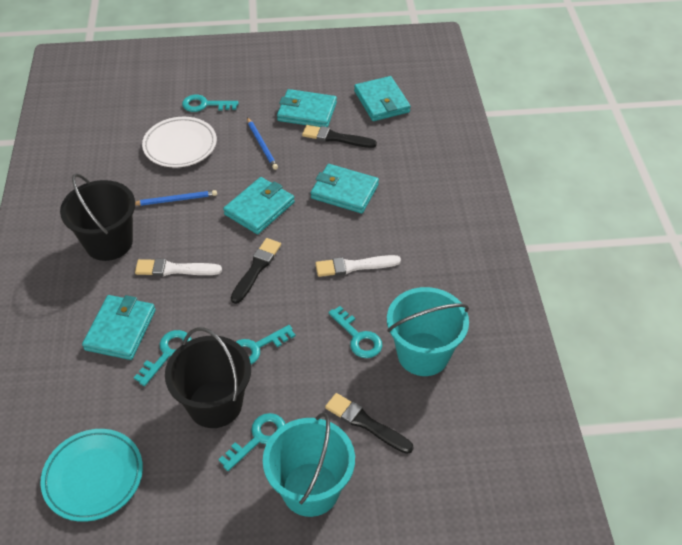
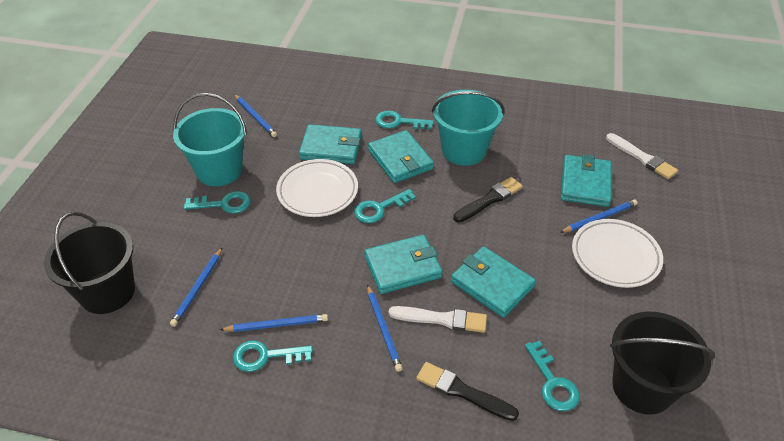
black brush: [231,238,281,304] [302,125,377,148] [325,393,414,454] = 3 -> [416,362,519,421] [453,177,523,222] = 2
blue pencil: [135,190,217,206] [247,117,278,170] = 2 -> [170,248,222,327] [220,314,328,332] [234,94,277,137] [367,284,403,372] [560,200,638,233] = 5
turquoise plate: [40,429,143,522] = 1 -> none = 0
white plate: [142,117,217,168] = 1 -> [276,159,358,217] [572,219,663,288] = 2

